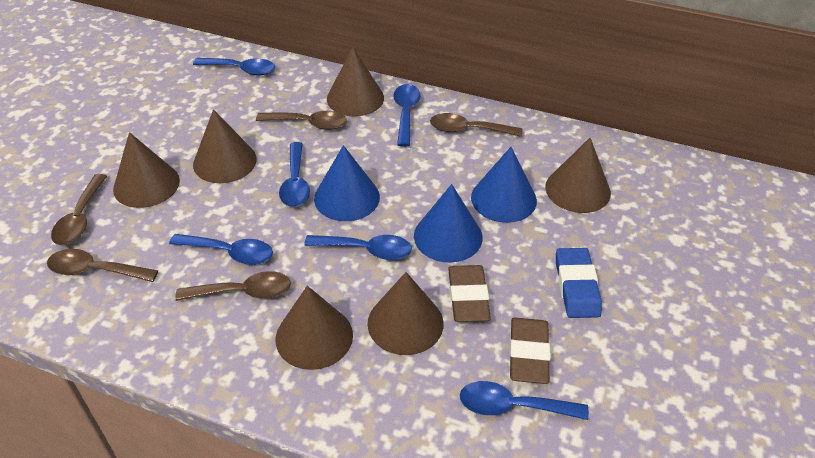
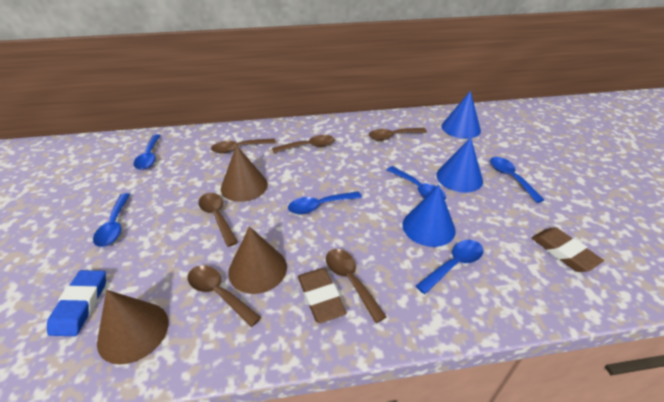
brown cone: [113,132,180,208] [193,109,257,183] [276,286,353,370] [327,47,384,116] [368,272,444,355] [545,138,611,213] = 6 -> [97,290,169,365] [221,145,268,202] [228,226,287,294] = 3
brown spoon: [47,249,158,282] [51,174,107,245] [175,271,291,301] [256,111,347,130] [430,113,522,137] = 5 -> [188,265,261,327] [199,193,238,247] [211,138,276,153] [272,135,335,153] [326,249,387,323] [369,128,427,141] = 6

